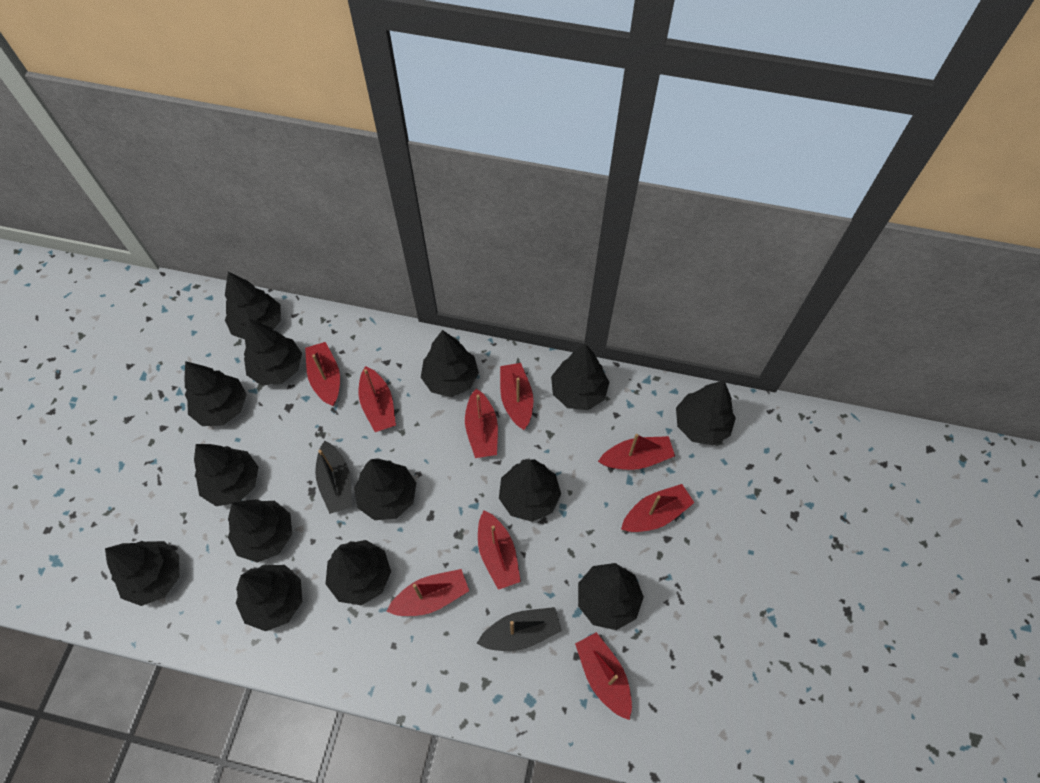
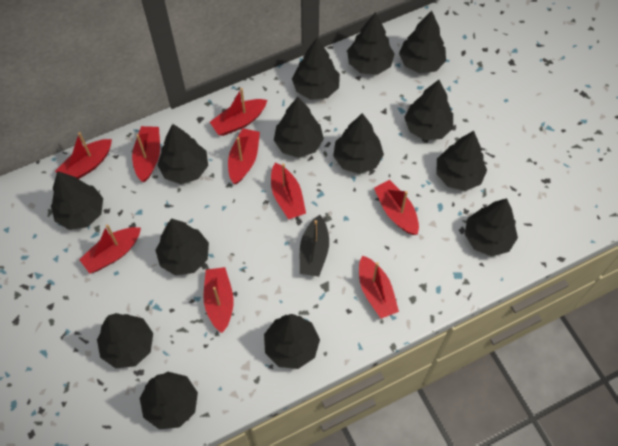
black boat: [315,441,352,514] [477,607,562,651] = 2 -> [300,215,329,277] = 1

